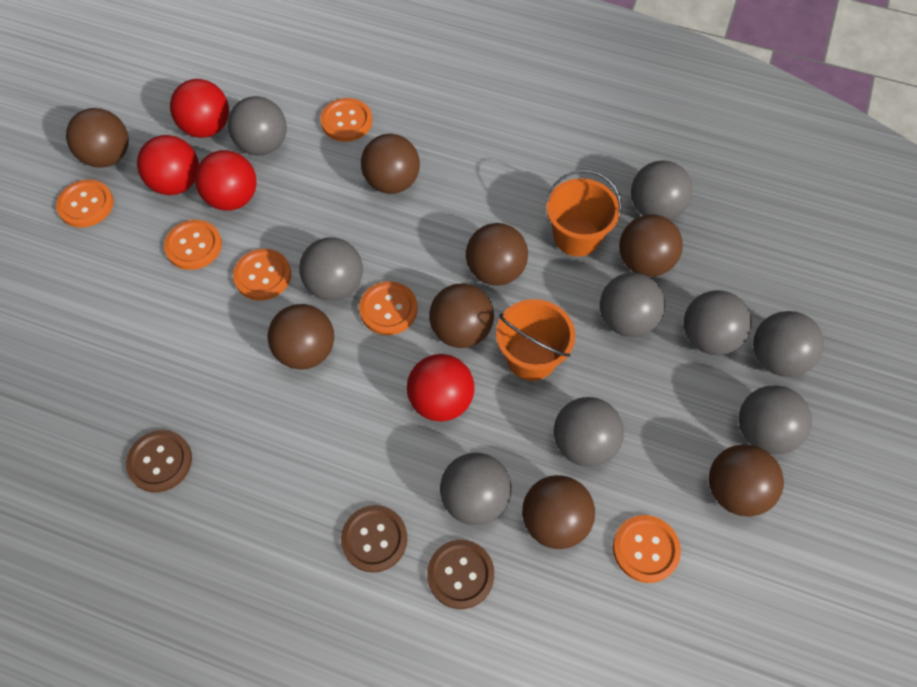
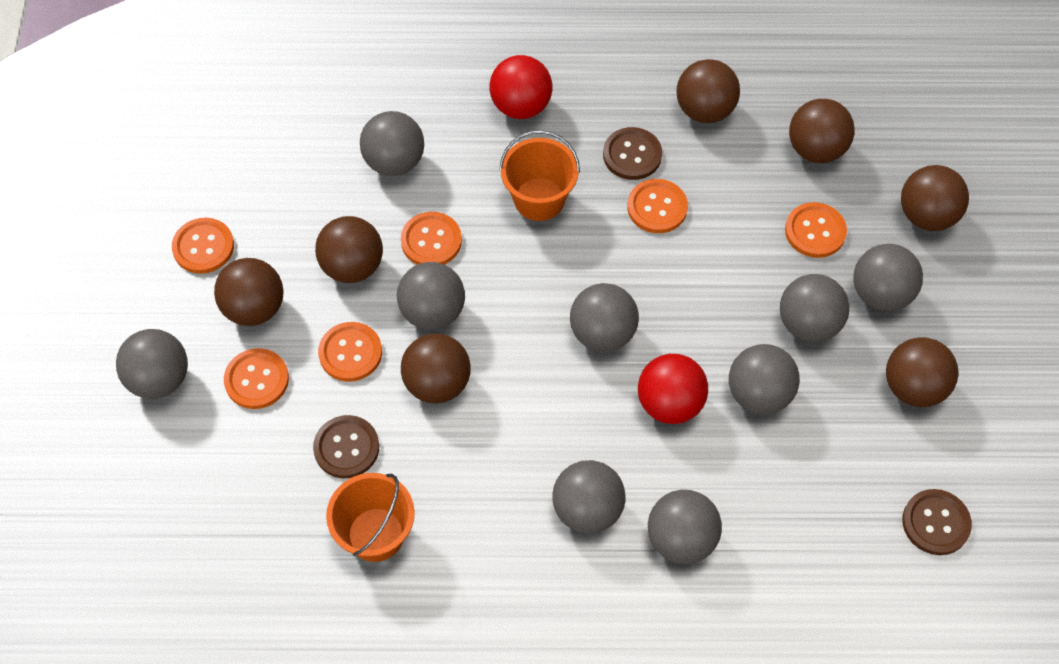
brown ball: [66,108,129,168] [268,304,334,370] [361,134,420,194] [429,283,494,348] [466,223,528,286] [522,475,595,549] [619,214,683,277] [709,444,784,516] = 8 -> [214,258,284,326] [315,216,383,283] [401,333,471,404] [676,59,740,123] [789,99,855,163] [886,337,958,407] [901,165,969,231] = 7
red ball: [137,135,199,195] [170,79,229,138] [195,150,257,211] [407,354,474,422] = 4 -> [490,55,552,119] [638,354,708,424] = 2

